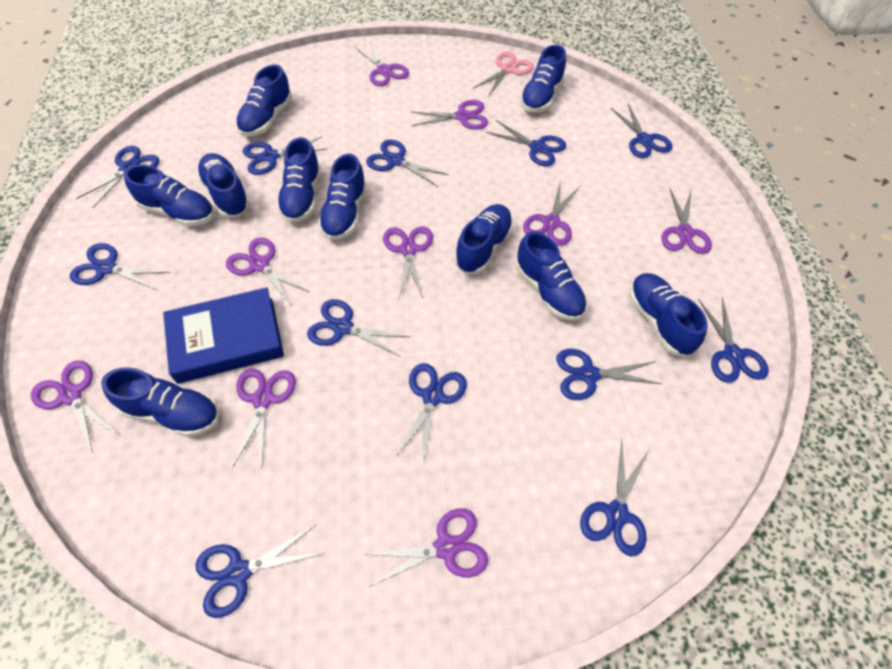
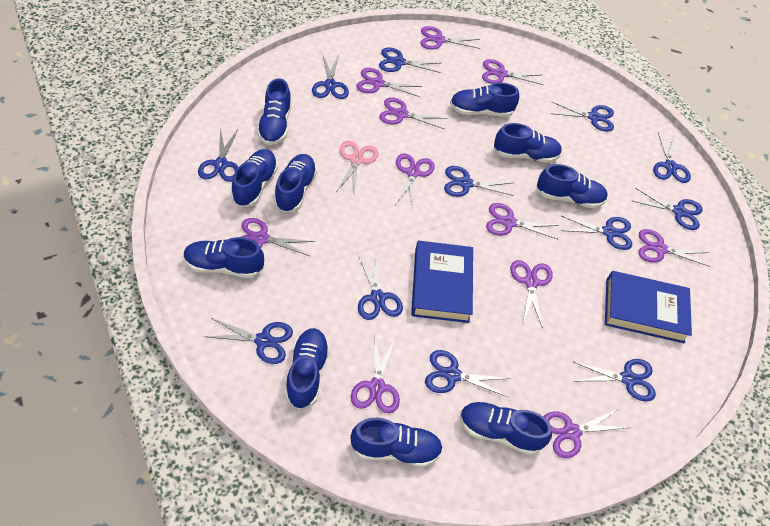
blue book: [163,287,284,384] = 1 -> [411,240,473,323] [605,271,692,343] = 2
purple scissors: [31,360,118,453] [226,237,310,305] [232,369,296,470] [354,41,409,86] [362,508,488,587] [383,226,433,298] [410,100,488,130] [523,183,580,246] [661,188,712,254] = 9 -> [241,218,315,257] [351,337,400,414] [356,68,423,97] [379,97,447,129] [395,153,435,209] [420,26,480,49] [482,59,544,85] [486,203,559,239] [510,260,553,329] [544,408,629,458] [638,229,711,267] = 11

